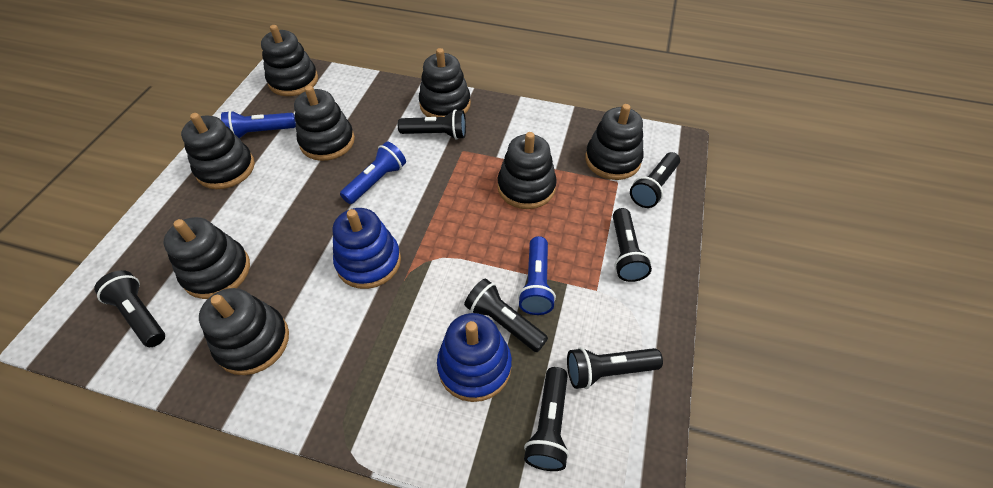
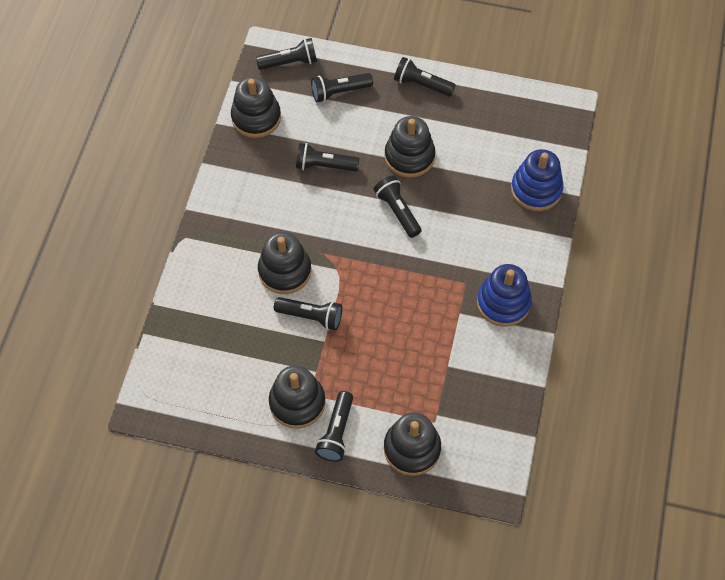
black stacking toy: [164,217,250,299] [181,113,255,189] [199,288,289,375] [261,25,318,96] [294,85,355,161] [419,48,471,117] [497,132,557,209] [585,104,644,180] = 8 -> [231,77,281,138] [258,232,312,294] [269,365,325,429] [384,412,441,476] [385,116,436,178] = 5
blue flashlight: [221,110,296,138] [340,142,406,204] [518,236,556,315] = 3 -> none = 0

